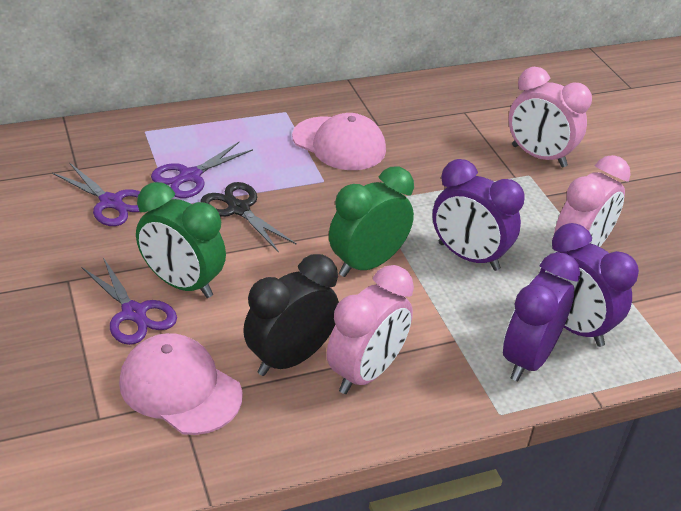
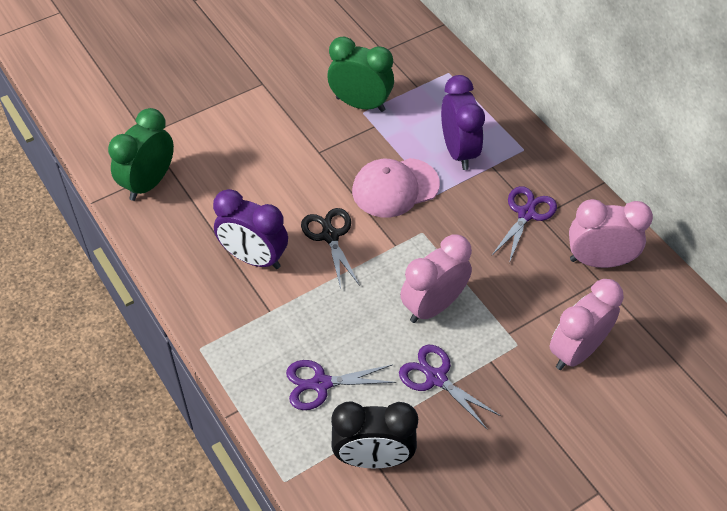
pink cap: [119,333,243,435] [292,113,386,170] = 2 -> [352,158,440,217] = 1
purple clock: [432,159,525,271] [503,252,580,381] [540,223,639,347] = 3 -> [213,189,288,269] [441,75,485,170] = 2

